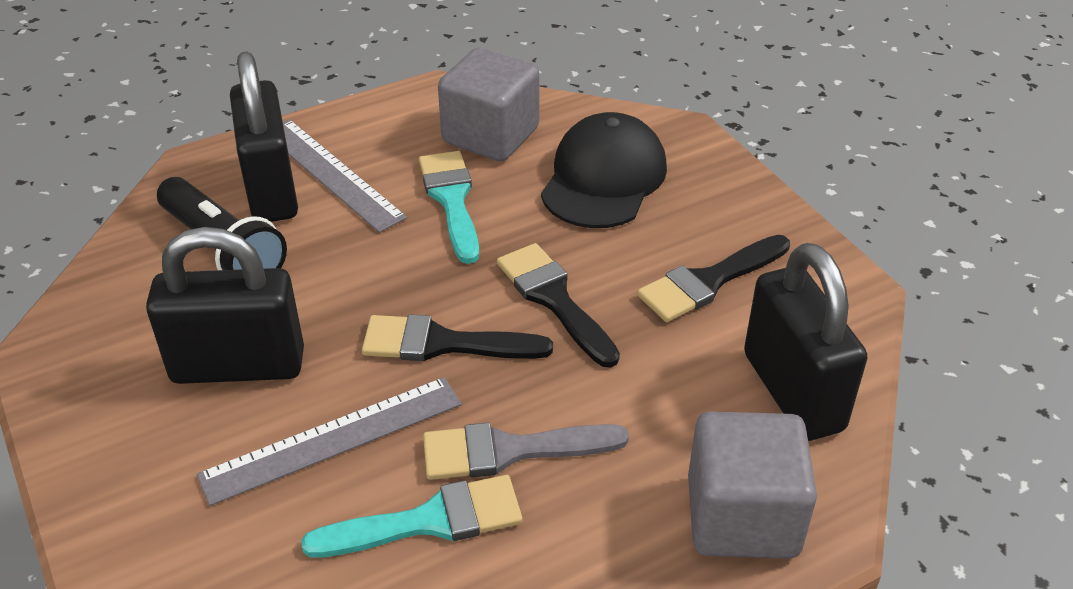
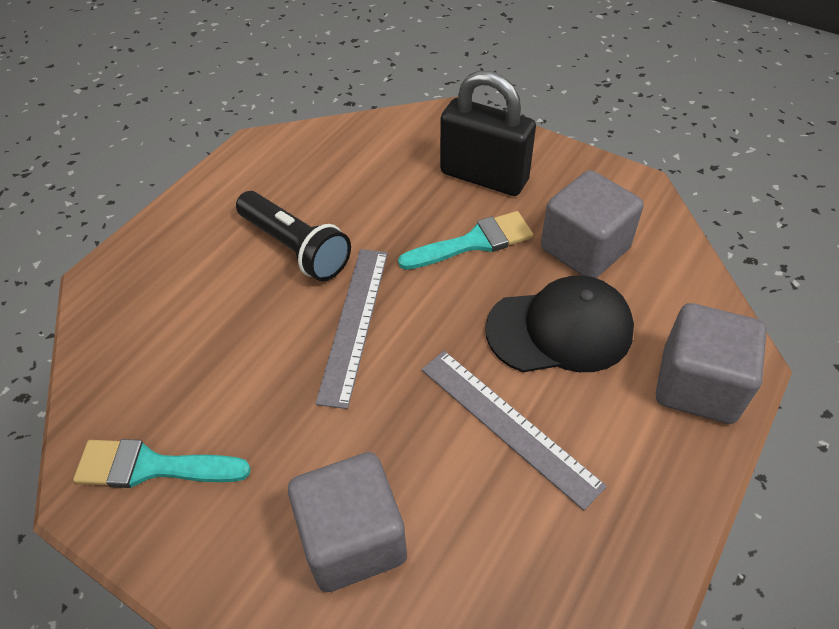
black brush: [362,314,553,361] [497,243,620,368] [637,235,790,322] = 3 -> none = 0
black padlock: [146,227,304,384] [230,52,298,222] [744,243,867,441] = 3 -> [440,71,536,196] = 1
grey brush: [423,423,629,480] = 1 -> none = 0
grey cube: [438,48,540,161] [688,412,817,559] = 2 -> [288,452,407,592] [541,170,644,278] [656,303,767,424] = 3

